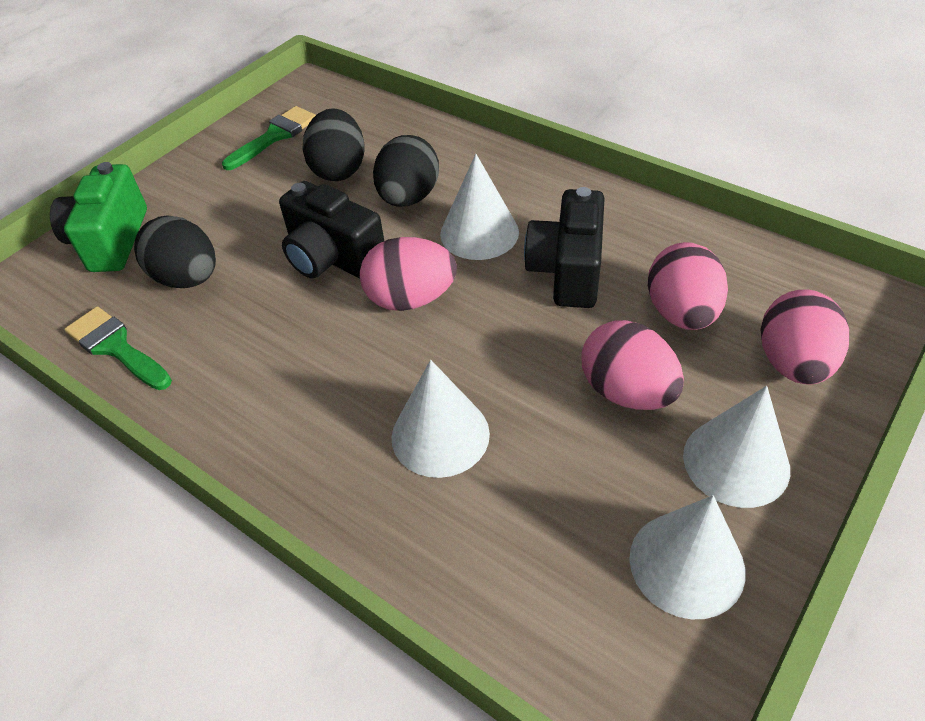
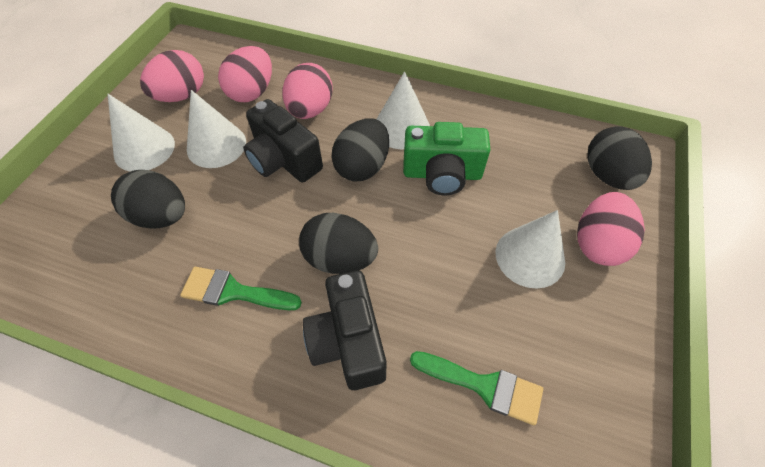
black egg: [134,215,216,288] [302,109,365,181] [373,135,439,207] = 3 -> [111,170,185,229] [299,213,378,274] [331,118,389,182] [587,126,652,190] = 4

